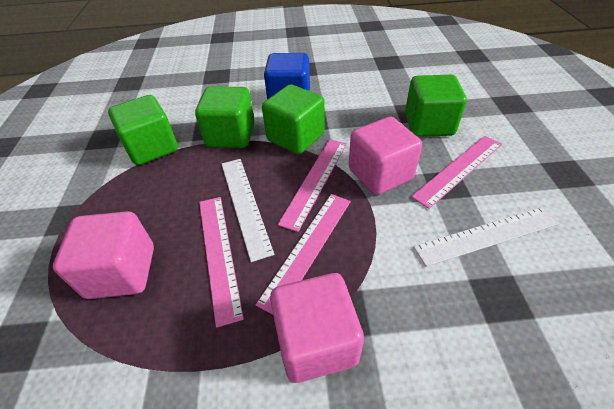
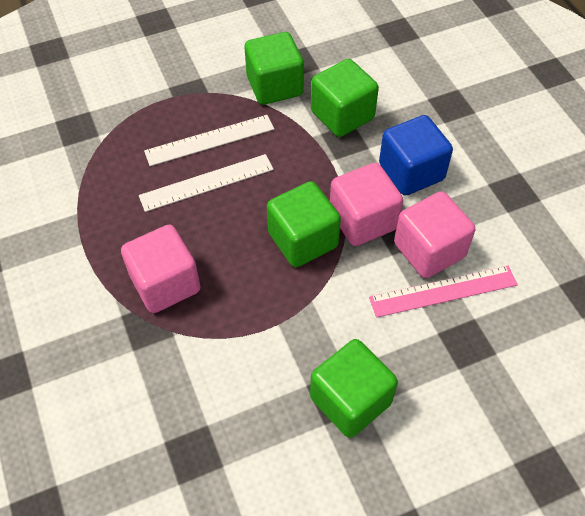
pink ruler: [199,197,244,328] [256,194,351,315] [278,139,347,232] [411,136,502,209] = 4 -> [369,266,518,318] = 1

